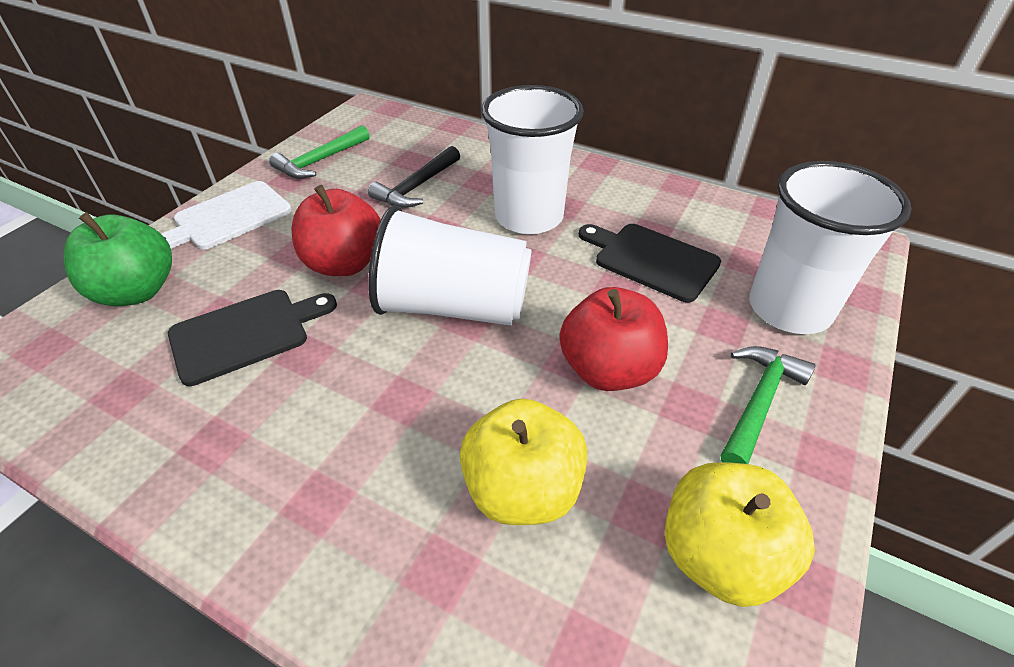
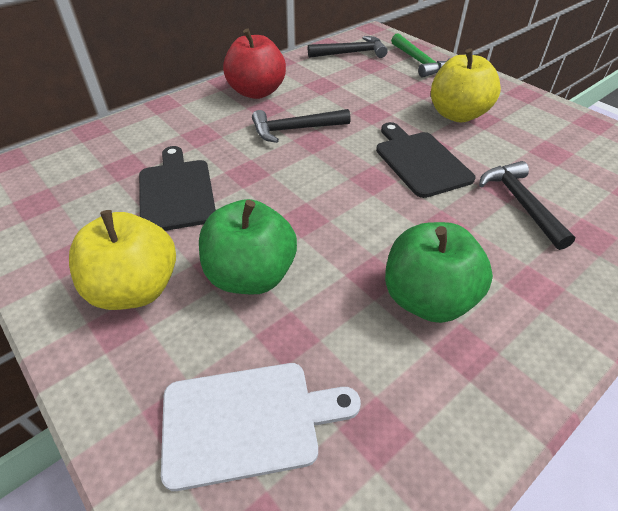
black hammer: [368,146,460,208] = 1 -> [252,109,351,143] [308,36,388,58] [479,161,575,250] = 3
green apple: [63,212,172,306] = 1 -> [199,199,297,294] [385,222,493,323] = 2
green hammer: [269,125,370,179] [721,346,816,464] = 2 -> [391,33,451,78] = 1
red apple: [291,185,381,276] [560,287,668,391] = 2 -> [223,28,286,99] = 1
white cup: [368,205,532,326] [481,85,583,235] [749,161,911,334] = 3 -> none = 0

